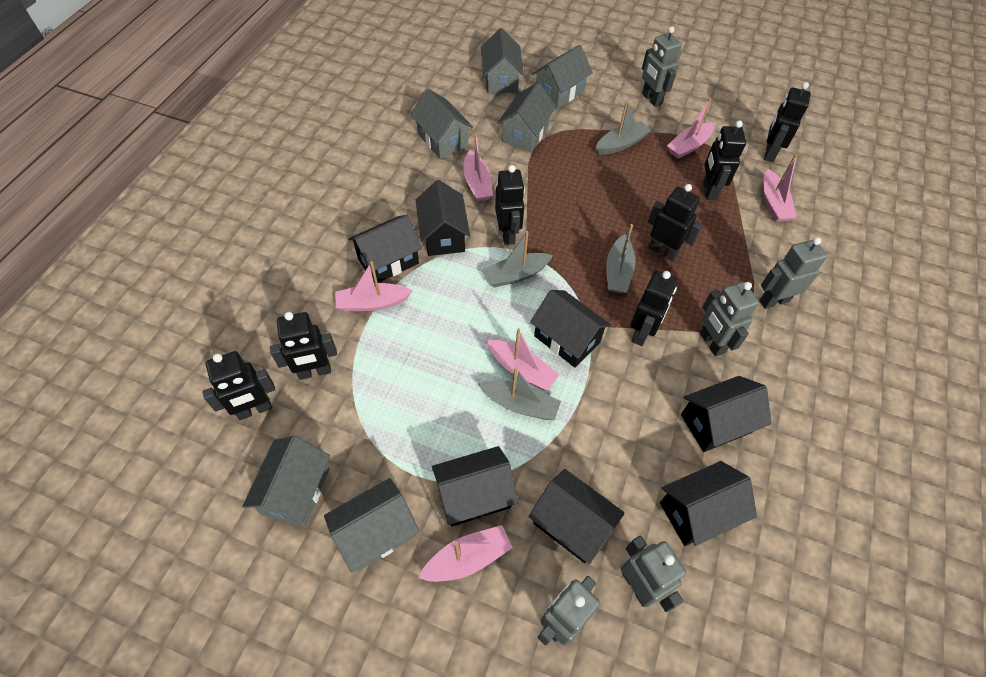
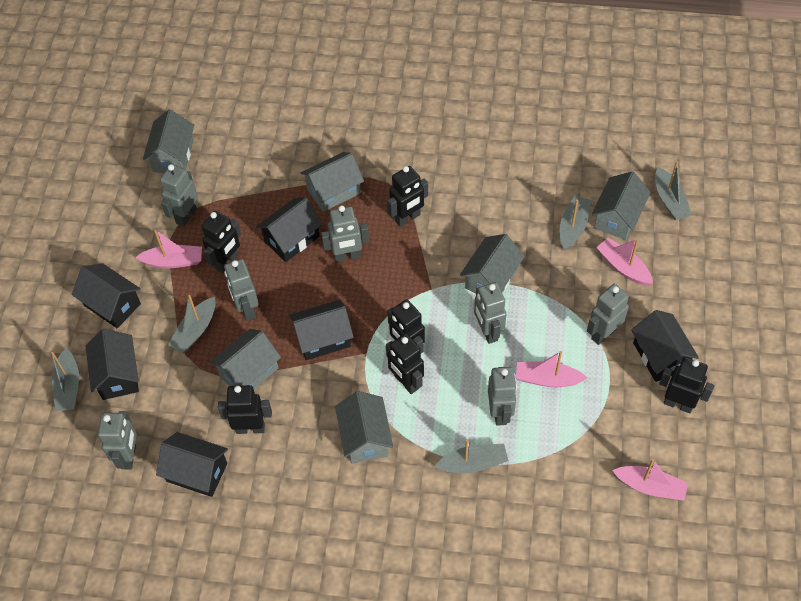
black house: [348,215,422,283] [416,180,470,256] [432,446,518,526] [529,469,625,564] [530,290,611,368] [660,461,757,546] [681,376,772,452] = 7 -> [72,263,141,328] [86,329,139,400] [156,432,228,497] [256,198,323,262] [289,300,354,360] [631,310,699,382] = 6
black robot: [202,351,275,420] [270,312,337,380] [495,165,525,245] [631,271,678,346] [648,184,703,261] [703,120,746,200] [764,82,811,162] = 7 -> [201,211,241,273] [218,385,272,434] [386,333,424,394] [387,166,428,227] [387,299,425,353] [659,357,714,413] = 6
grey boat: [478,367,561,420] [482,231,553,287] [596,101,651,155] [606,224,635,294] = 4 -> [51,348,79,411] [168,295,216,353] [434,439,509,473] [560,196,591,250] [655,161,692,220] = 5
grey robot: [538,576,600,646] [621,535,686,612] [642,26,681,107] [700,282,759,357] [759,237,827,309] = 5 -> [98,411,137,469] [160,164,198,227] [224,259,259,321] [321,205,369,262] [474,282,506,344] [488,367,517,426] [587,284,629,345] = 7
pink boat: [335,261,413,311] [419,525,513,582] [463,133,493,201] [487,328,559,391] [667,98,715,159] [763,154,797,222] = 6 -> [135,230,202,268] [516,351,587,387] [596,238,653,285] [612,459,688,501] = 4

